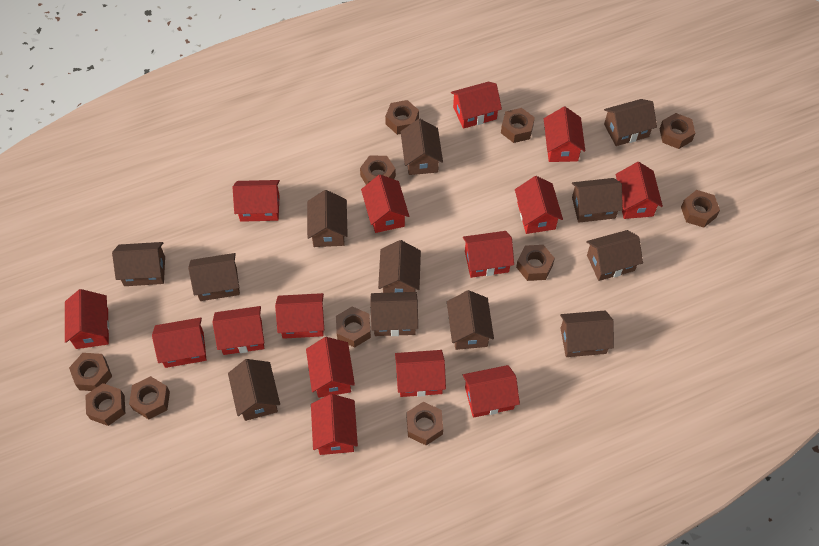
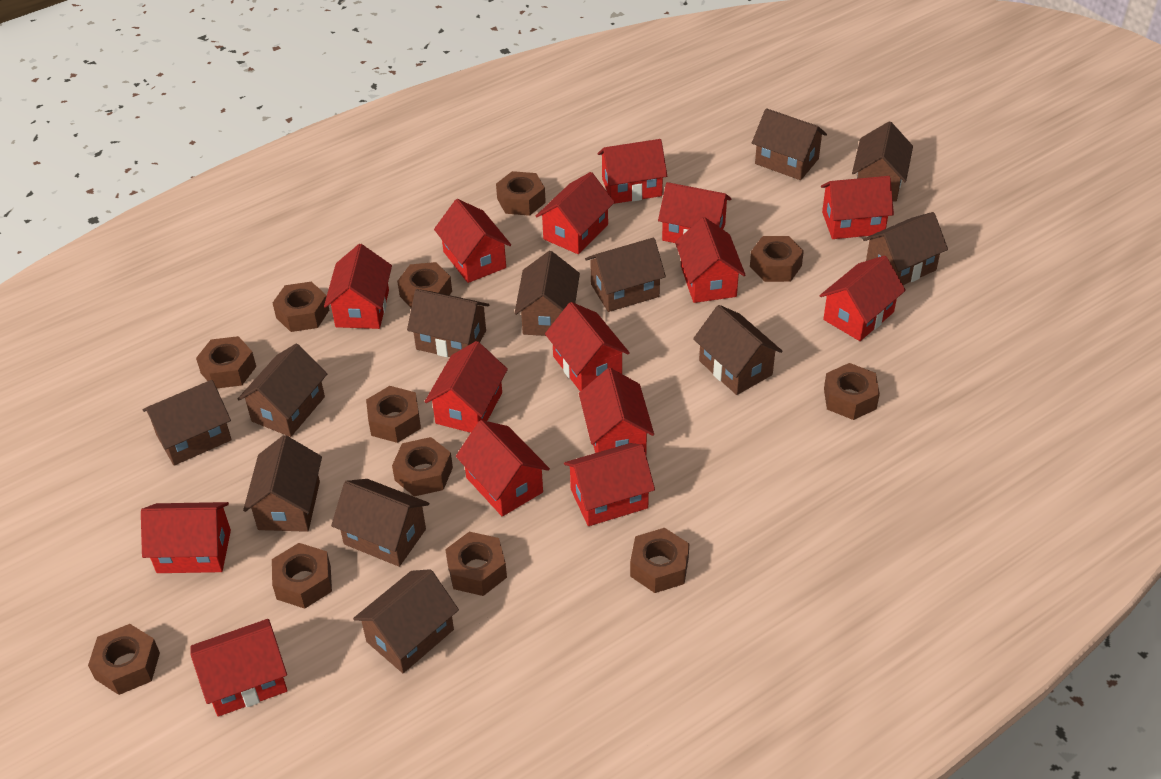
brown nut: [69,353,112,391] [85,383,125,426] [129,376,170,419] [336,306,371,348] [360,156,396,185] [385,100,419,135] [407,402,443,445] [501,108,535,143] [516,245,555,281] [660,113,695,149] [681,190,720,227] = 11 -> [88,624,160,695] [196,336,256,388] [272,543,332,609] [273,282,329,332] [366,386,421,443] [392,437,453,497] [397,262,452,308] [445,532,507,596] [496,171,546,216] [630,528,689,593] [750,236,804,282] [824,363,880,420] = 12

